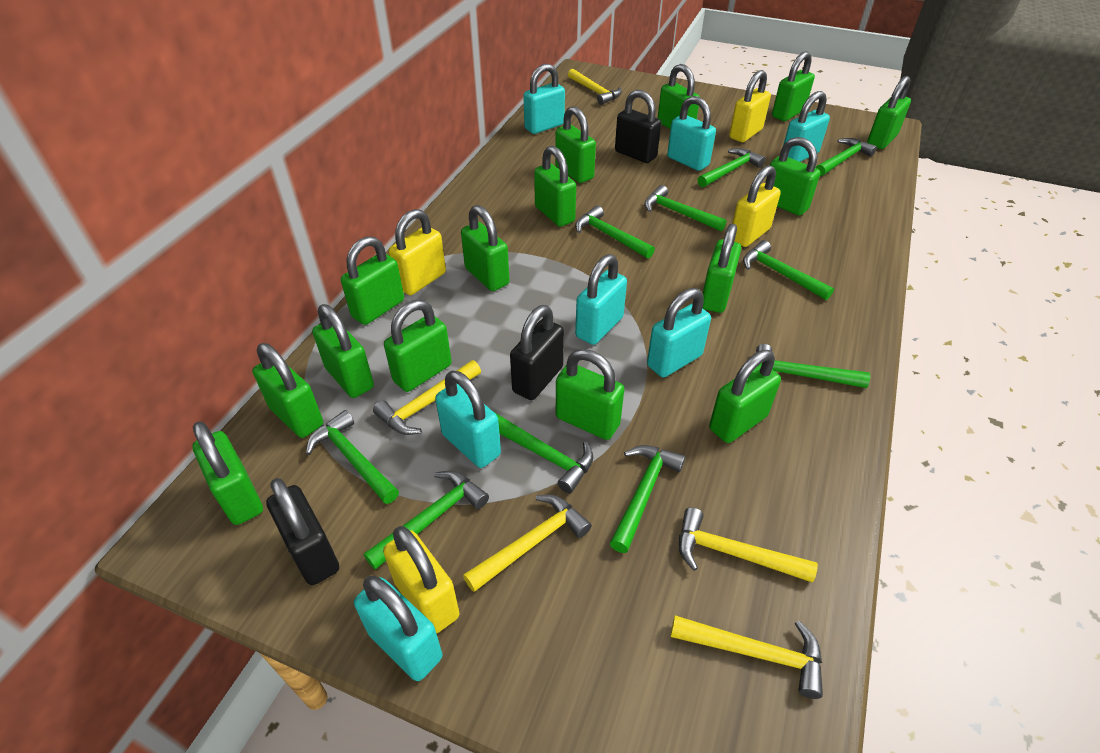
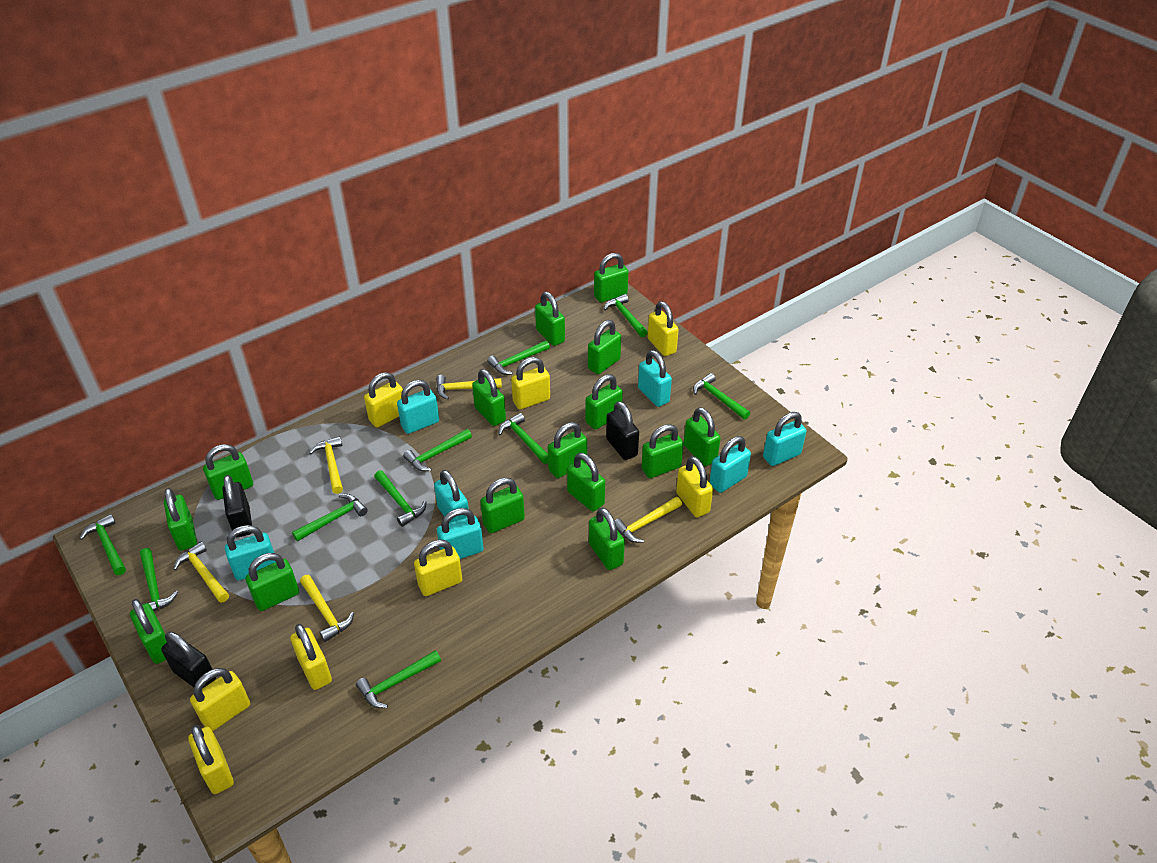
yellow padlock: [383,526,459,634] [388,209,446,295] [729,70,771,142] [732,165,781,247] = 4 -> [188,725,234,794] [190,668,250,731] [290,624,332,690] [364,372,403,427] [414,540,462,596] [511,357,550,410] [648,301,679,356] [676,456,713,517] = 8

